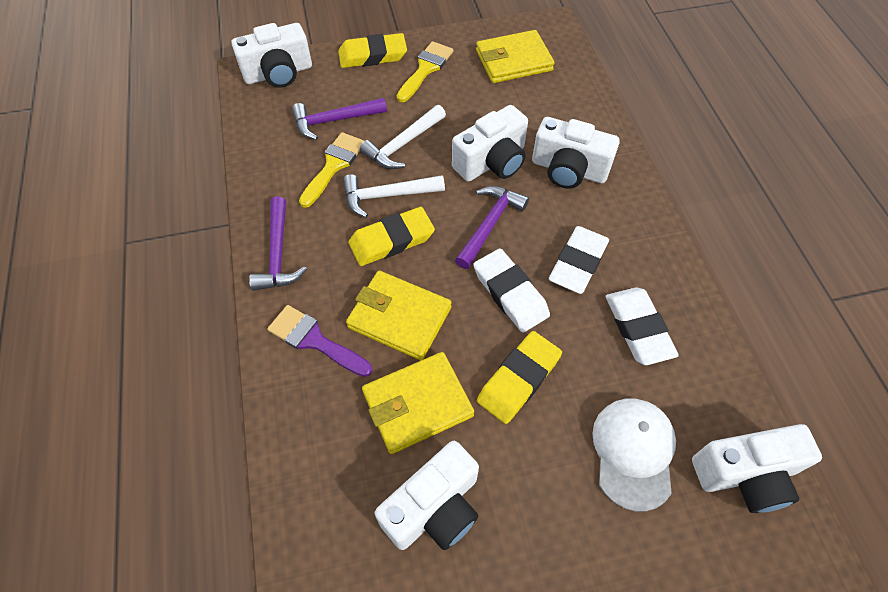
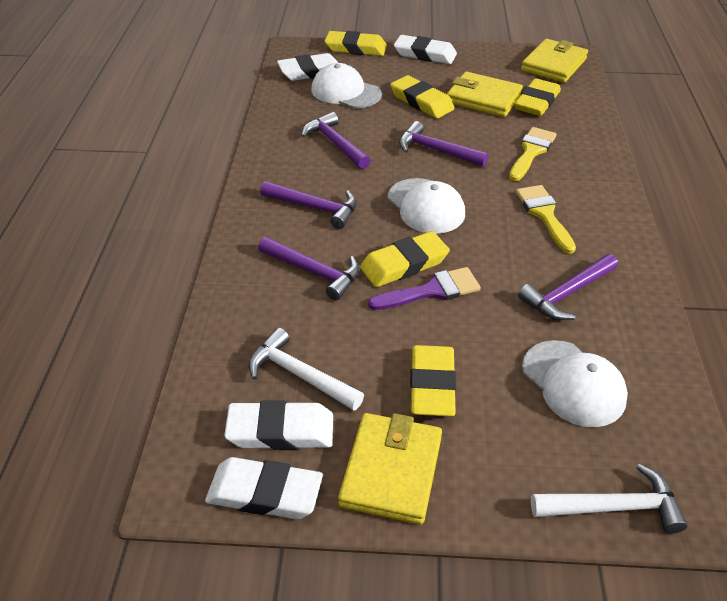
purple hammer: [249,196,307,291] [292,98,387,140] [455,186,529,269] = 3 -> [258,237,359,301] [260,181,357,229] [301,112,371,169] [399,121,489,166] [518,254,618,320] = 5
white camera: [232,23,312,88] [375,441,479,550] [452,105,528,181] [532,117,620,189] [692,424,822,513] = 5 -> none = 0
white cap: [592,399,676,512] = 1 -> [311,63,382,108] [388,178,465,234] [522,340,628,427] = 3
white eraser: [473,248,550,333] [549,226,609,294] [606,287,679,365] = 3 -> [205,457,323,519] [224,400,333,450] [277,53,338,81] [394,35,457,64] = 4
yellow eraser: [338,33,407,68] [349,207,435,266] [477,331,562,424] = 3 -> [325,31,387,56] [360,231,450,287] [390,75,454,118] [410,345,456,416] [514,78,561,116] = 5

